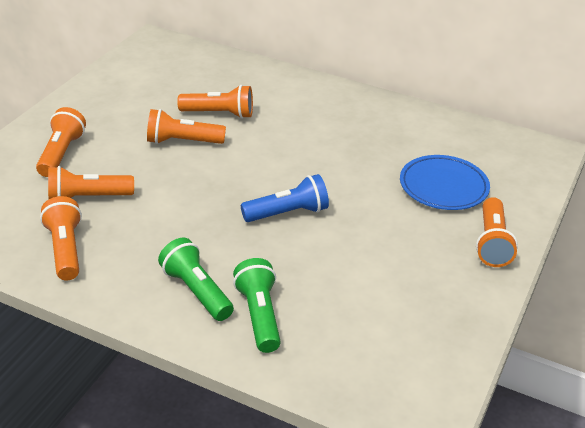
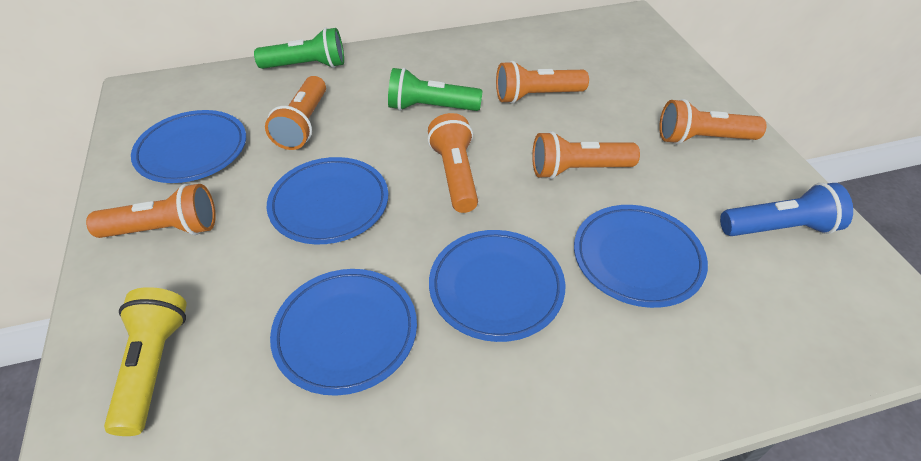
blue plate: [400,155,490,210] = 1 -> [131,110,246,183] [267,157,388,244] [270,269,417,396] [429,230,565,342] [574,205,708,308] = 5
yellow flashlight: none = 0 -> [104,287,187,436] = 1

